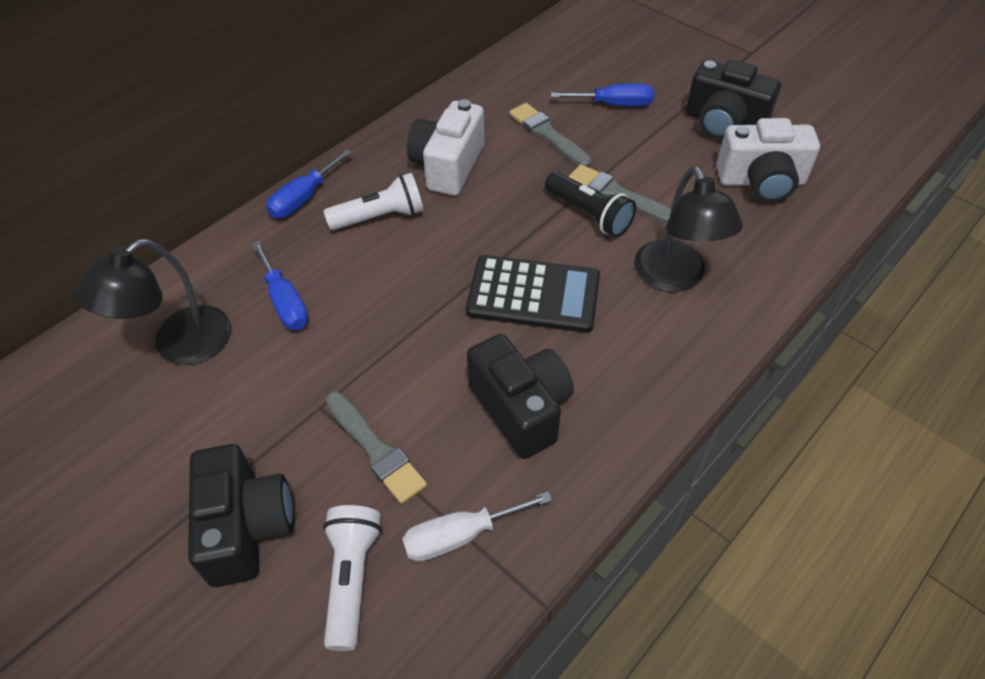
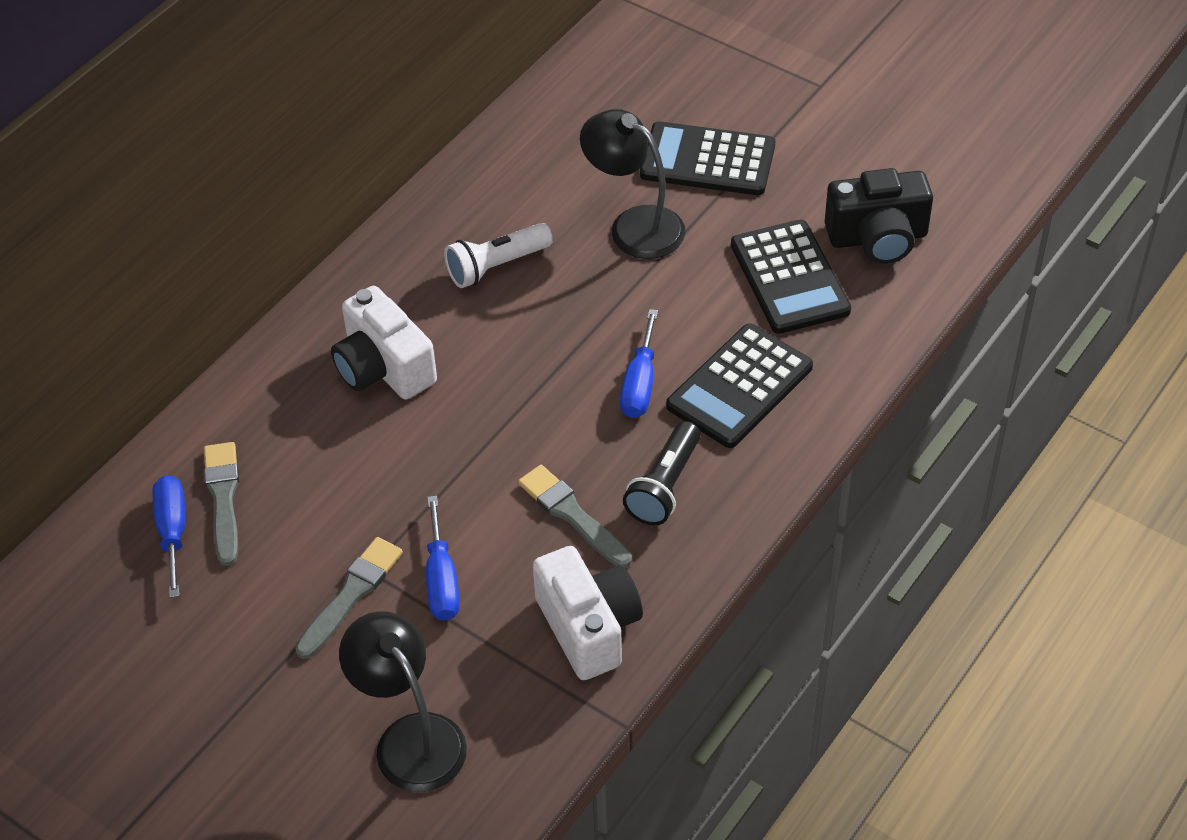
black calculator: [466,255,600,333] = 1 -> [640,121,775,195] [666,323,813,448] [731,220,851,334] = 3
black camera: [188,444,294,587] [467,334,574,459] [686,60,781,140] = 3 -> [825,168,933,264] = 1
white flashlight: [323,505,382,651] [324,173,424,230] = 2 -> [444,223,553,288] = 1
white screwdriver: [402,491,552,562] = 1 -> none = 0

